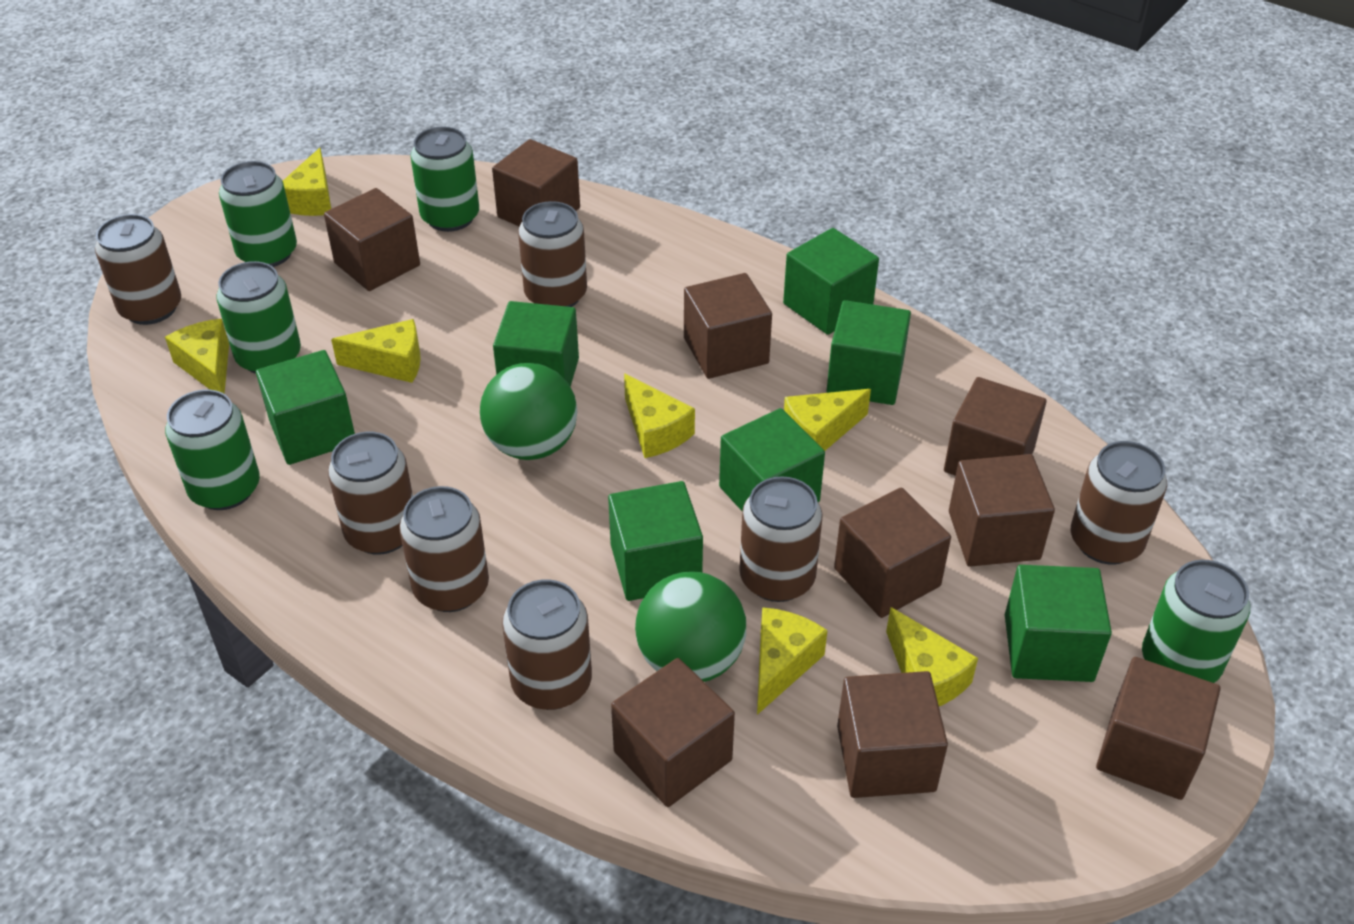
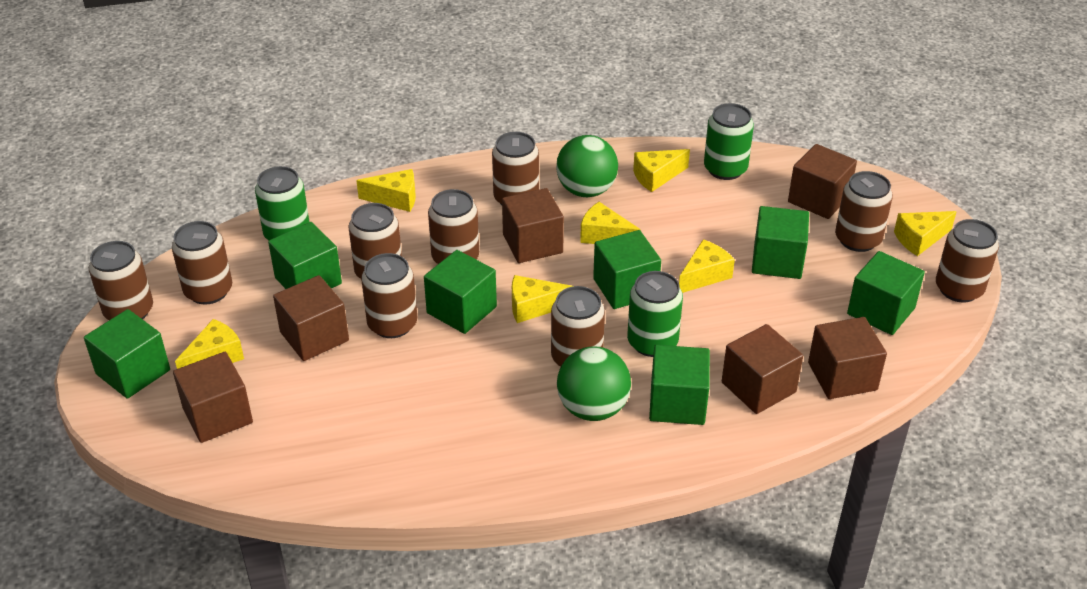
brown can: [95,214,181,325] [328,432,413,555] [399,486,489,612] [502,579,592,710] [518,201,587,307] [739,476,823,602] [1071,441,1167,565] = 7 -> [89,241,153,320] [172,221,232,304] [348,203,402,279] [361,253,417,338] [428,189,479,264] [492,132,539,205] [551,286,605,367] [835,171,893,252] [936,219,999,302] = 9
brown cube: [324,188,420,291] [492,139,580,226] [611,658,735,807] [684,273,772,379] [834,488,951,618] [837,671,948,798] [944,377,1047,476] [949,454,1055,567] [1096,657,1221,800] = 9 -> [173,352,253,443] [273,275,349,361] [502,188,564,263] [722,324,803,414] [788,144,857,219] [808,317,887,399] = 6
green can: [165,390,260,510] [216,261,301,374] [219,161,297,267] [411,126,479,232] [1142,560,1250,683] = 5 -> [255,166,309,240] [627,271,683,357] [704,103,754,180] = 3

